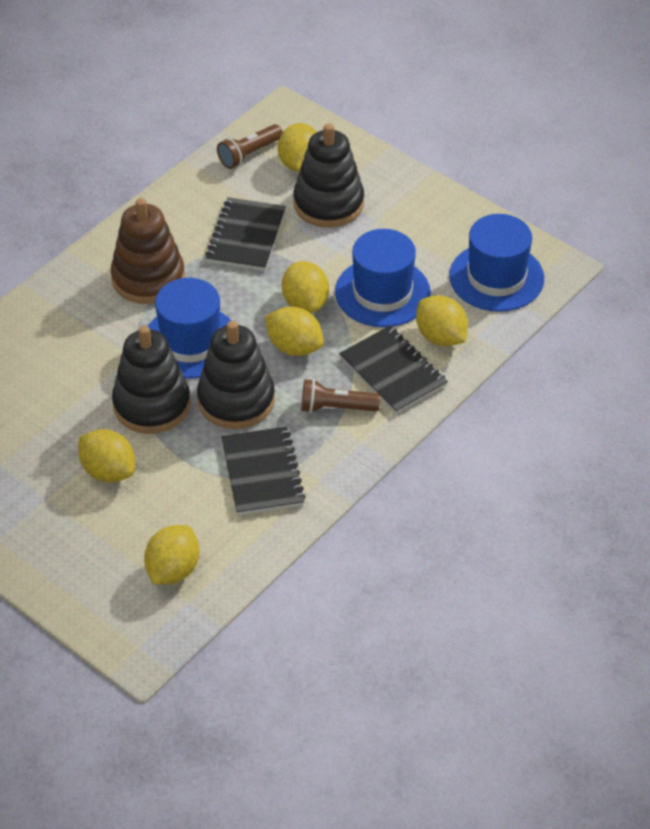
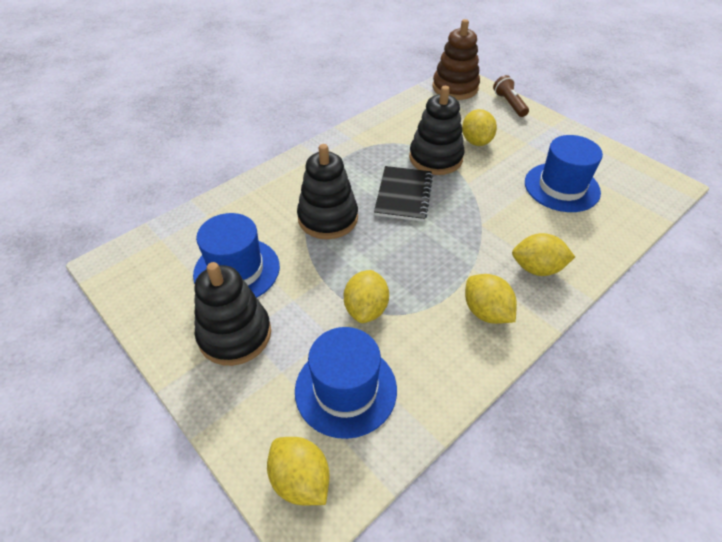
black notebook: [205,197,286,271] [221,426,306,515] [339,325,448,414] = 3 -> [374,166,433,222] = 1
brown flashlight: [217,124,283,169] [301,379,380,413] = 2 -> [493,75,529,117] = 1
yellow lemon: [78,429,135,482] [144,525,199,585] [265,307,324,356] [278,123,317,172] [282,261,329,313] [416,295,468,346] = 6 -> [267,437,330,505] [344,270,389,323] [462,109,497,146] [465,274,517,324] [512,233,575,276] = 5

